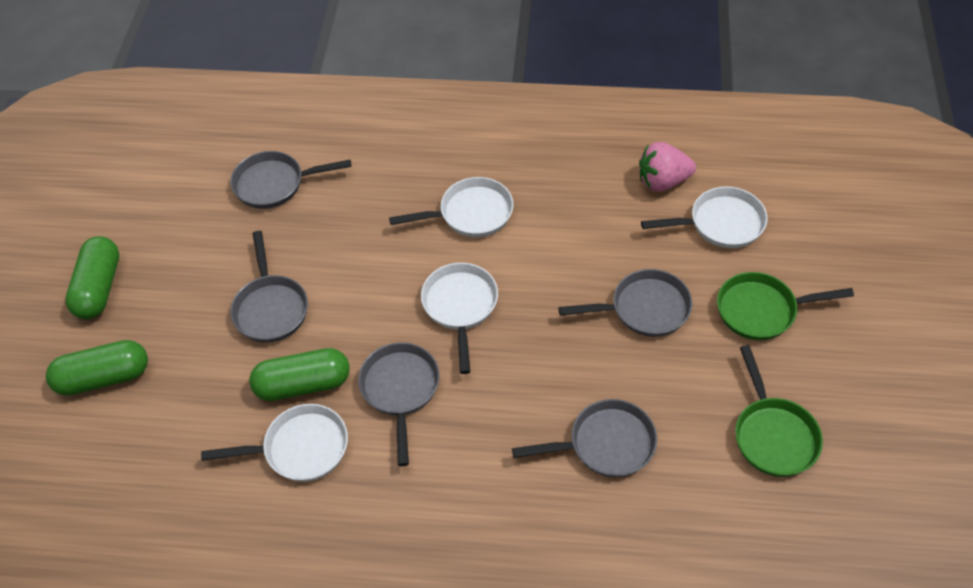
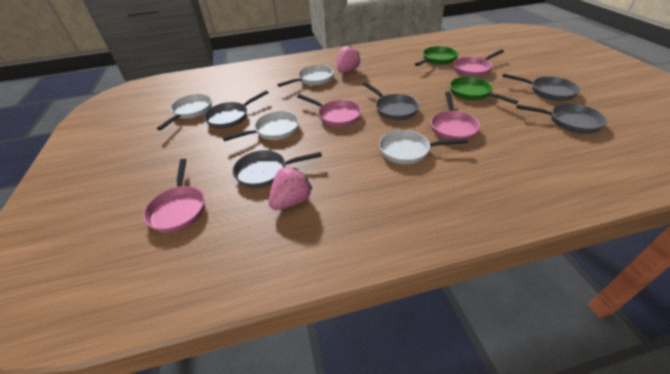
green capsule: [46,340,148,396] [65,236,119,319] [249,348,350,401] = 3 -> none = 0
pink pan: none = 0 -> [143,159,205,233] [297,94,362,127] [431,92,480,140] [453,49,504,77] = 4
pink strawberry: [639,142,696,192] = 1 -> [269,167,312,210] [337,46,360,73] = 2

